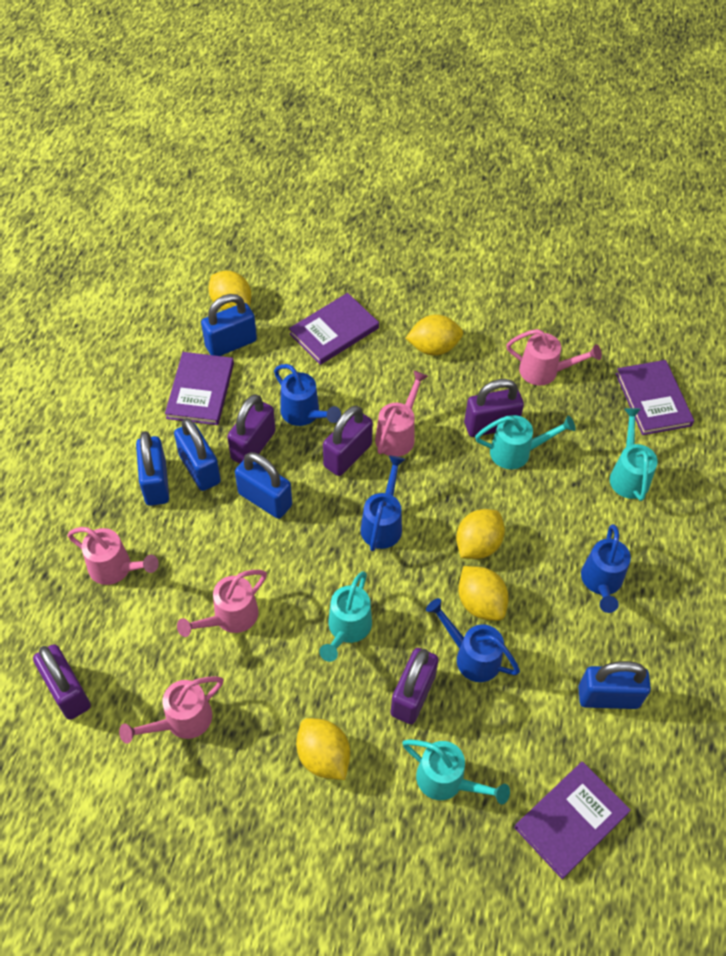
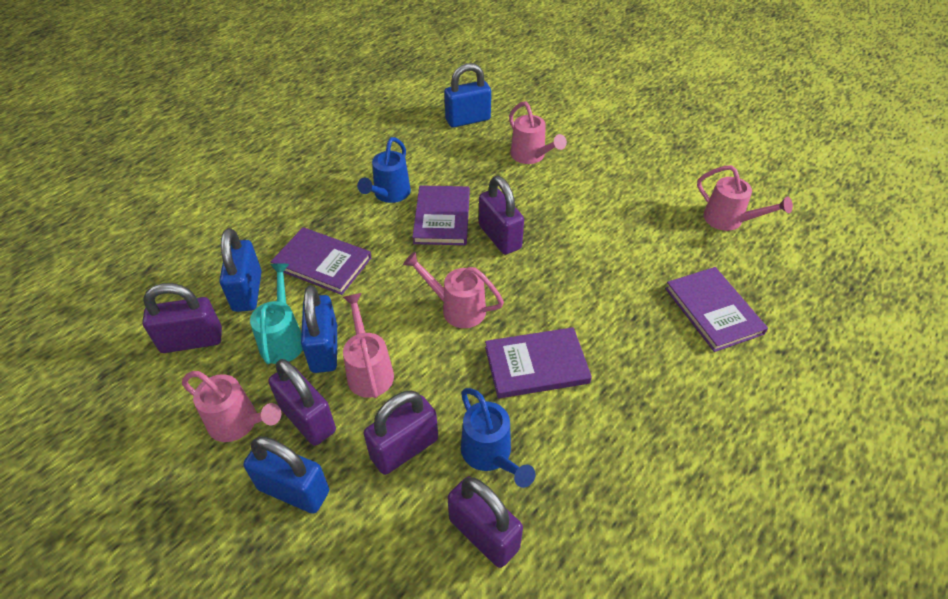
blue padlock: [136,431,169,506] [174,418,221,491] [201,294,257,356] [235,452,292,519] [578,661,651,709] = 5 -> [220,228,262,312] [243,437,329,514] [301,285,337,373] [444,63,491,128] = 4
blue watering can: [274,364,341,426] [360,456,405,551] [426,598,520,682] [581,524,631,613] = 4 -> [357,137,411,203] [461,388,536,488] = 2
turquoise watering can: [319,571,372,662] [402,739,510,805] [475,415,576,469] [610,408,658,501] = 4 -> [250,264,303,364] = 1
yellow lemon: [209,270,251,310] [296,718,350,780] [406,315,463,356] [456,509,505,559] [458,566,509,621] = 5 -> none = 0

